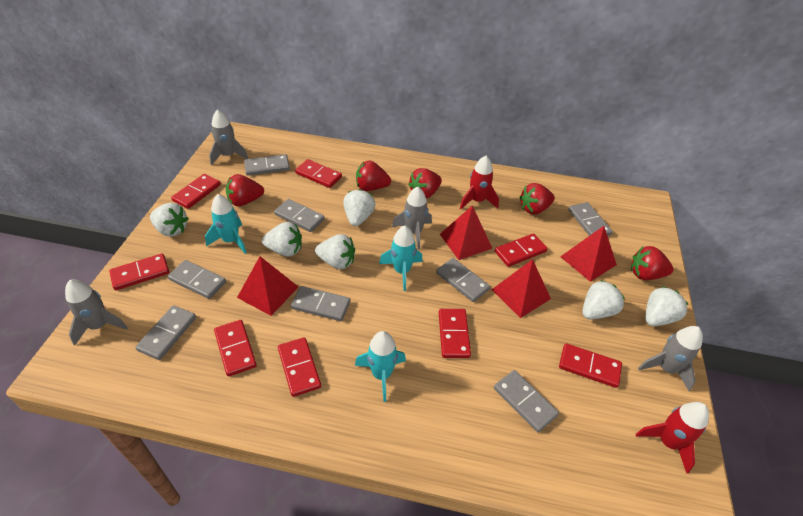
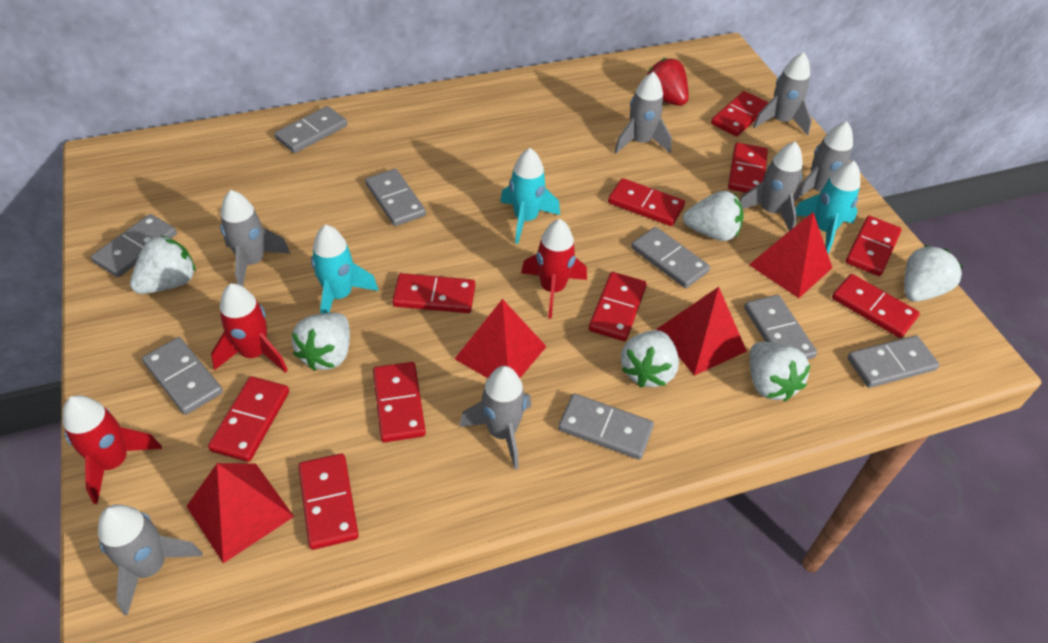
grey rocket: [65,280,128,346] [209,110,248,165] [392,187,432,250] [638,326,703,391] = 4 -> [98,504,203,615] [220,190,291,286] [459,366,532,470] [614,72,672,154] [740,142,803,231] [753,52,812,136] [793,121,853,201] = 7
red domino: [109,254,169,290] [171,174,221,209] [214,320,257,377] [278,337,321,397] [295,159,342,188] [439,309,471,358] [495,233,548,267] [559,343,622,388] = 8 -> [208,376,289,462] [298,454,359,550] [373,362,426,442] [392,273,475,313] [589,272,647,341] [608,178,685,226] [711,91,769,136] [728,143,768,193] [832,274,920,338] [846,216,902,276] = 10
red rocket: [460,156,499,209] [636,402,709,474] = 2 -> [63,395,162,504] [211,283,288,373] [521,219,587,319] = 3
red strawberry: [226,174,264,206] [356,161,391,191] [408,168,442,199] [520,183,555,214] [631,246,674,280] = 5 -> [646,58,689,106] = 1

